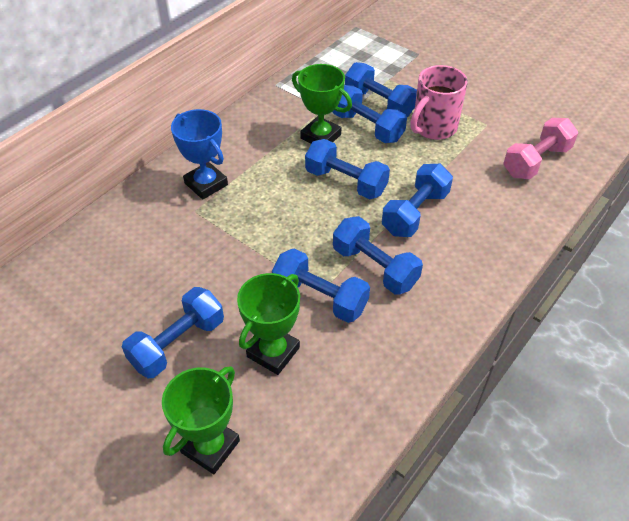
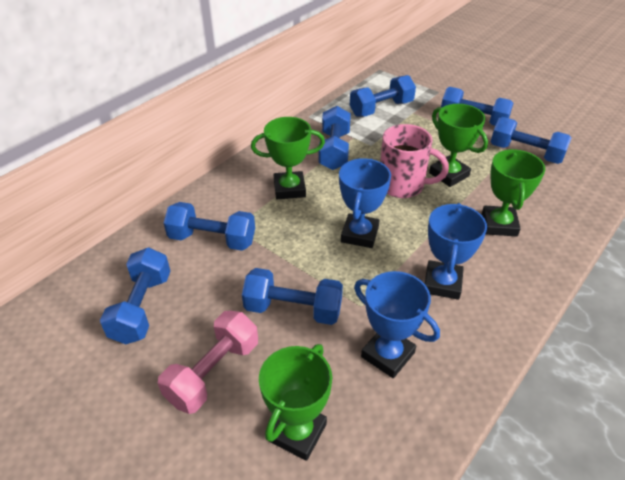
blue trophy: [171,109,228,199] = 1 -> [339,158,391,248] [354,271,440,378] [425,203,487,300] = 3
green trophy: [162,366,240,474] [237,273,300,375] [292,64,352,144] = 3 -> [251,117,325,199] [259,344,332,461] [429,104,488,187] [482,149,546,236] = 4

